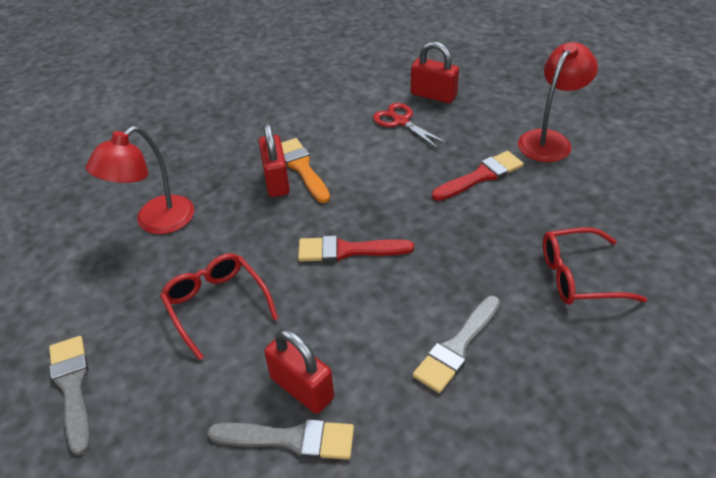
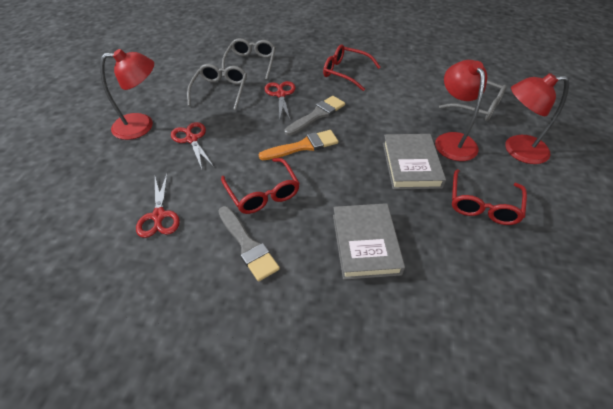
grey book: none = 0 -> [333,203,405,280] [383,134,446,189] = 2
grey brush: [49,336,91,455] [208,419,354,460] [413,296,501,393] = 3 -> [218,206,280,281] [284,96,345,136] = 2
grey glasses: none = 0 -> [187,64,247,110] [222,38,276,80] [439,81,507,121] = 3
red brush: [298,235,414,262] [432,151,524,201] = 2 -> none = 0
red glasses: [160,253,278,361] [543,228,647,305] = 2 -> [221,158,300,214] [323,45,380,91] [452,169,527,225] = 3
red lamp: [86,126,194,234] [518,42,598,162] = 2 -> [100,49,154,140] [435,60,487,161] [505,73,569,164] = 3
red padlock: [259,123,290,197] [264,329,334,414] [411,42,459,103] = 3 -> none = 0
red scissors: [373,103,448,149] = 1 -> [136,174,180,238] [171,122,214,169] [265,81,296,120] = 3

